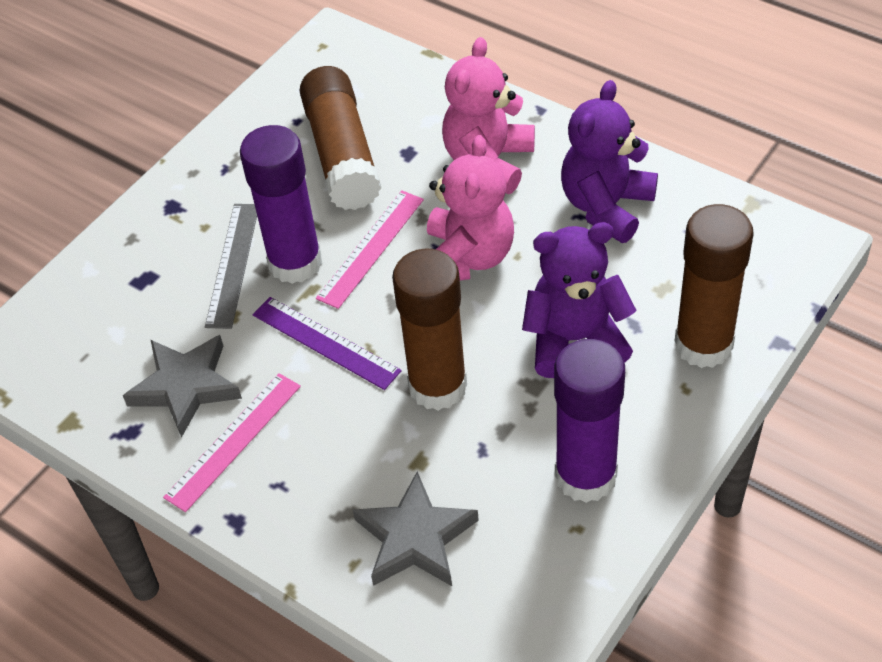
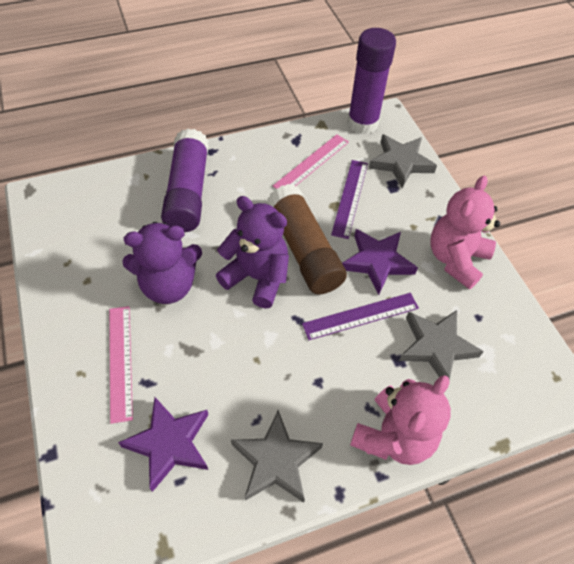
brown glue stick: [299,66,381,210] [392,248,467,411] [674,204,754,368] = 3 -> [267,184,347,294] = 1
grey ruler: [205,204,257,329] = 1 -> none = 0
grey star: [123,335,242,438] [353,471,479,586] = 2 -> [231,410,323,503] [369,134,437,188] [399,310,484,381] = 3
purple ruler: [253,297,402,390] = 1 -> [302,293,419,340] [331,160,368,239] = 2
purple star: none = 0 -> [118,397,208,492] [342,229,418,295] = 2

